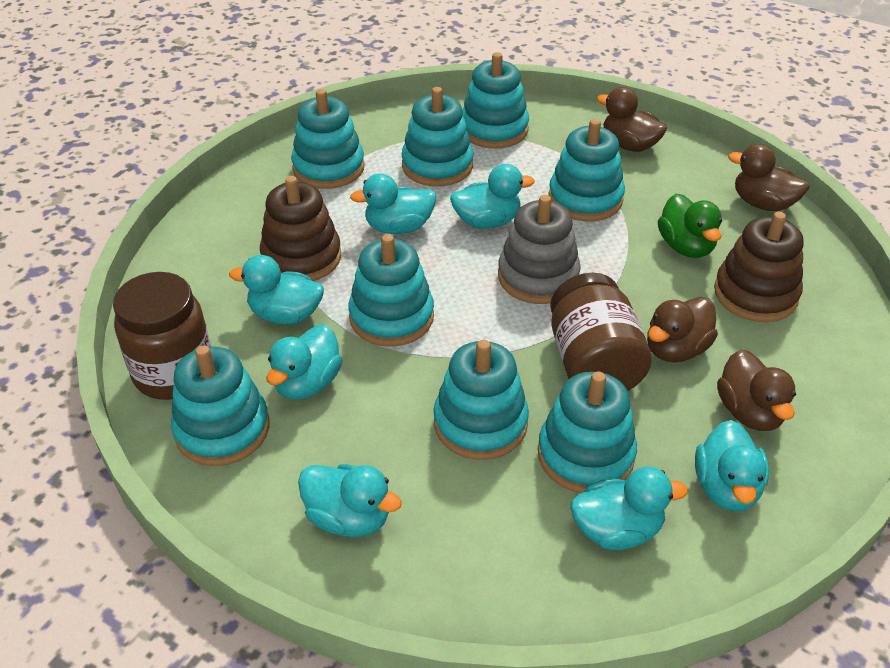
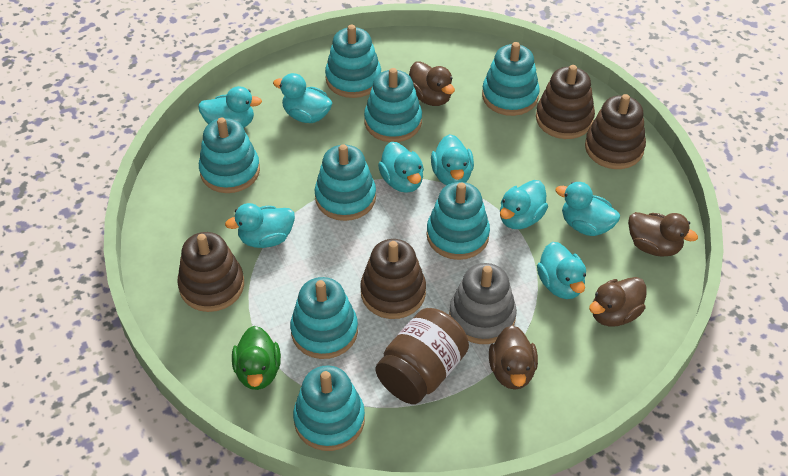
brown jar: [113,272,211,400] [550,273,652,391] = 2 -> [375,308,469,404] = 1
brown stacking toy: [260,176,341,281] [714,212,804,322] = 2 -> [177,232,244,312] [360,239,426,319] [536,65,595,139] [585,94,646,169] = 4
turquoise duck: [229,255,324,325] [266,324,343,400] [298,464,402,537] [350,173,436,234] [450,164,535,229] [571,467,688,550] [695,420,769,512] = 7 -> [198,86,262,128] [225,203,295,248] [273,73,332,123] [378,142,424,193] [431,134,474,185] [500,180,548,229] [537,242,586,299] [556,182,620,236] = 8

